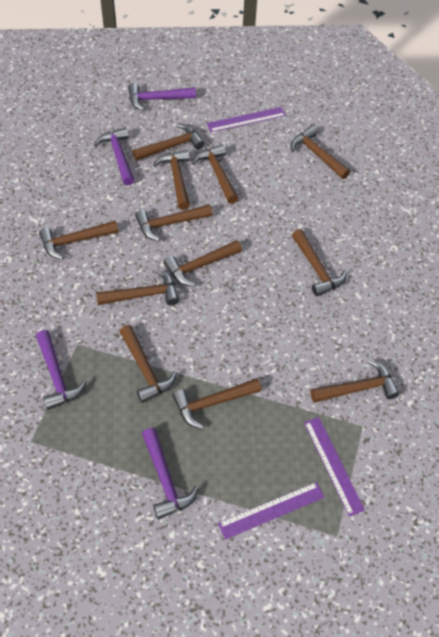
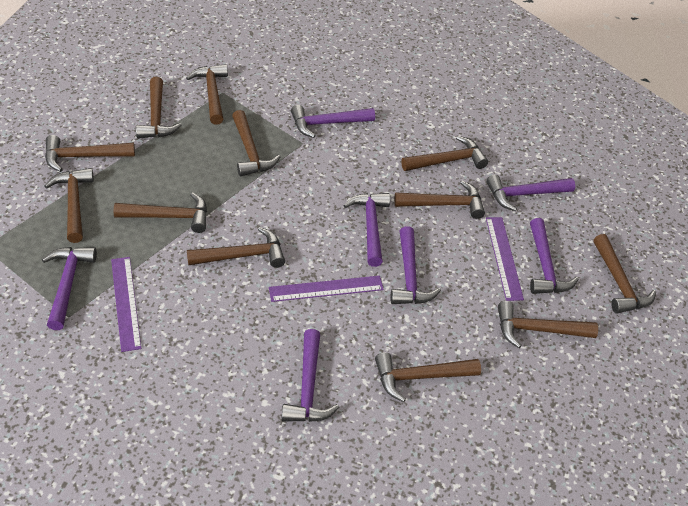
purple hammer: [36,330,87,410] [94,127,134,186] [128,83,196,111] [142,428,199,519] = 4 -> [42,247,97,330] [282,329,339,422] [291,105,375,138] [343,193,390,267] [391,226,441,304] [486,175,575,211] [530,218,579,294] = 7

